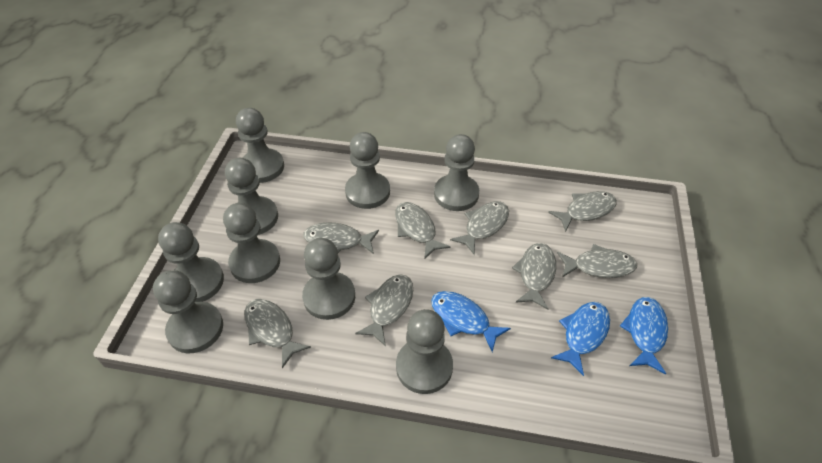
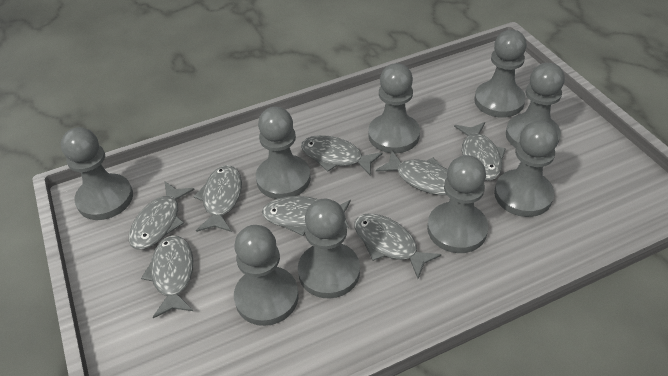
blue fish: [431,291,511,352] [551,302,610,376] [620,297,668,375] = 3 -> none = 0

